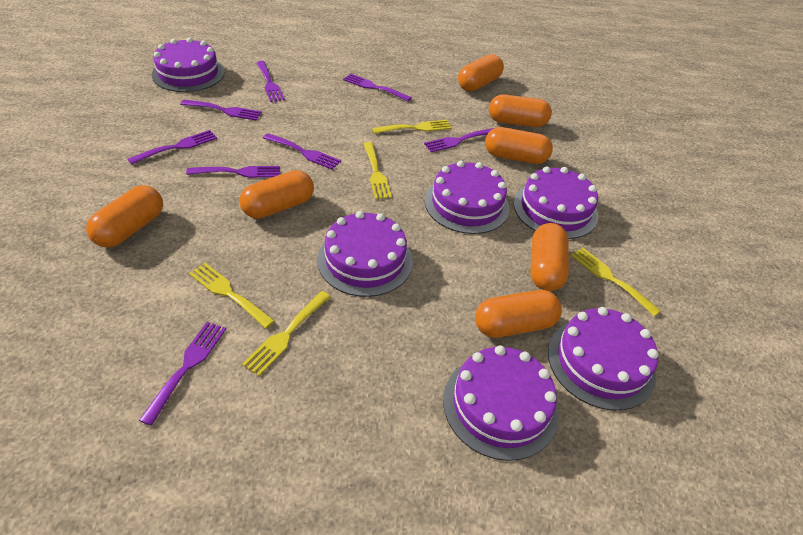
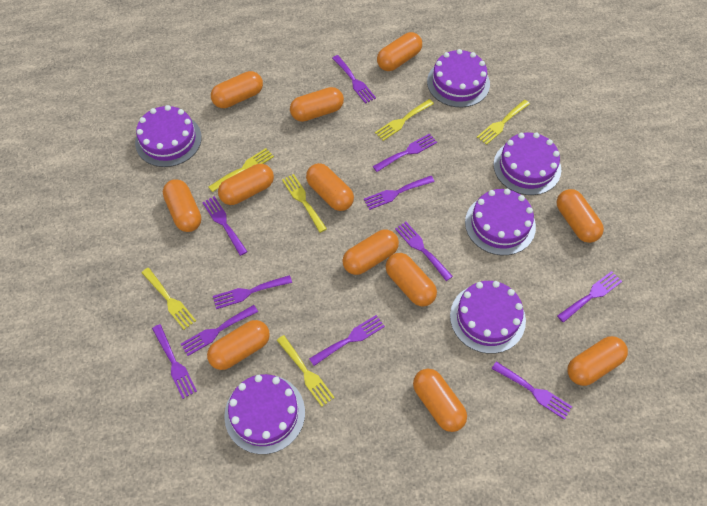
orange capsule: [86,185,163,248] [239,170,314,219] [458,54,504,91] [475,290,562,338] [485,127,553,164] [489,94,552,127] [530,223,569,291] = 7 -> [163,179,201,232] [207,320,270,370] [211,71,263,108] [218,164,274,205] [290,87,344,122] [306,163,354,211] [342,229,399,275] [377,32,422,71] [386,253,437,306] [413,369,467,432] [557,189,604,243] [567,336,628,386] = 12
purple fork: [128,130,217,165] [139,322,226,426] [180,100,262,121] [186,166,280,178] [256,61,285,102] [263,133,341,170] [343,74,412,102] [424,128,494,152] = 8 -> [152,324,197,399] [181,305,258,356] [202,196,248,256] [213,275,292,309] [309,315,385,366] [332,55,376,104] [364,176,435,210] [373,133,437,172] [395,222,453,281] [492,361,572,420] [557,271,622,323] = 11
yellow fork: [189,263,275,329] [242,291,331,376] [364,142,392,199] [372,120,452,134] [570,247,661,316] = 5 -> [142,268,196,330] [209,148,274,192] [277,335,335,407] [282,174,327,233] [375,99,434,141] [477,100,530,145] = 6

